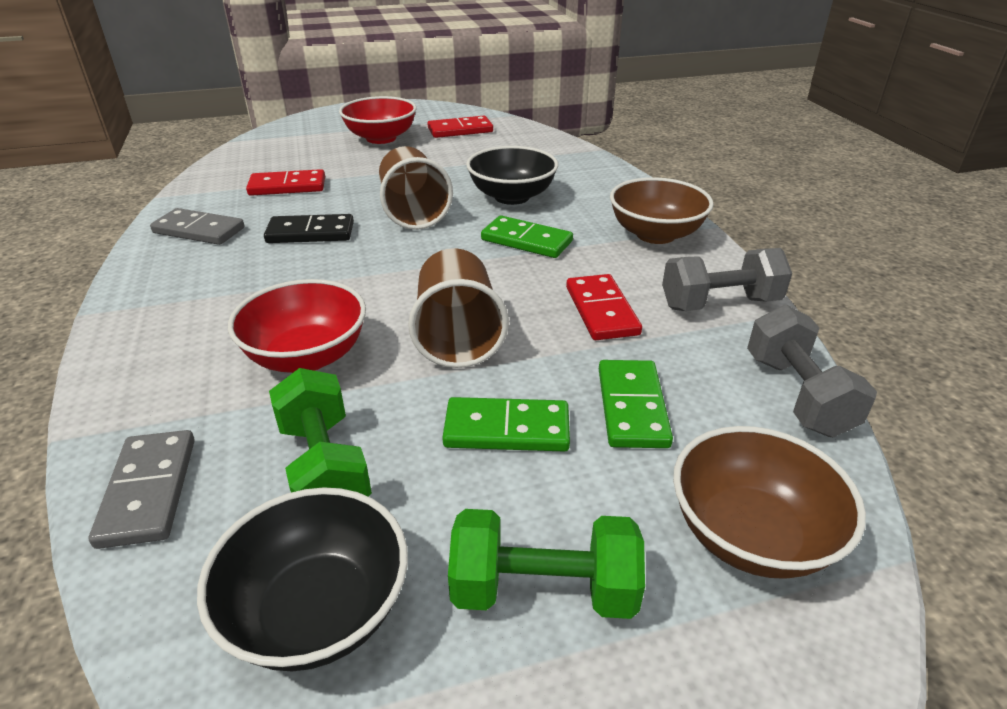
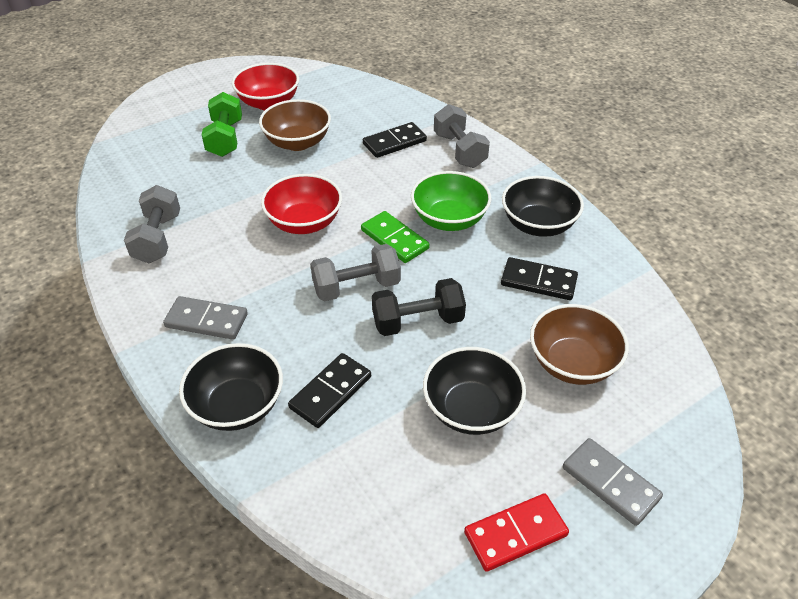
black bowl: [197,487,408,671] [466,146,558,205] = 2 -> [179,343,283,431] [423,347,526,435] [502,176,584,237] = 3
black domino: [264,214,354,243] = 1 -> [288,353,371,428] [363,122,427,158] [501,257,578,300] = 3
black dumbbell: none = 0 -> [372,278,466,336] = 1
brown cup: [379,146,453,230] [408,248,509,368] = 2 -> none = 0
green bowl: none = 0 -> [411,171,491,231] = 1
green domino: [442,397,570,452] [481,215,573,258] [599,360,673,448] = 3 -> [361,211,430,263] = 1
green dumbbell: [269,368,372,497] [448,509,645,619] = 2 -> [202,92,242,157] = 1
grey dumbbell: [662,248,792,311] [747,305,877,437] = 2 -> [124,185,180,263] [310,244,401,302] [434,104,490,168] = 3
red domino: [246,169,325,196] [428,116,493,138] [566,274,642,340] = 3 -> [464,493,569,572] = 1

